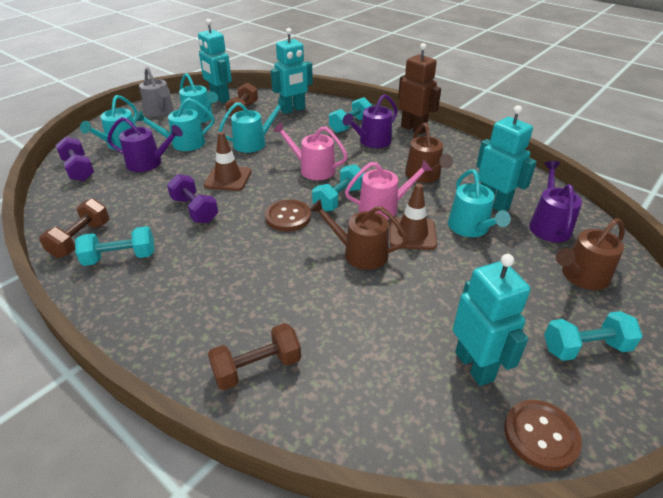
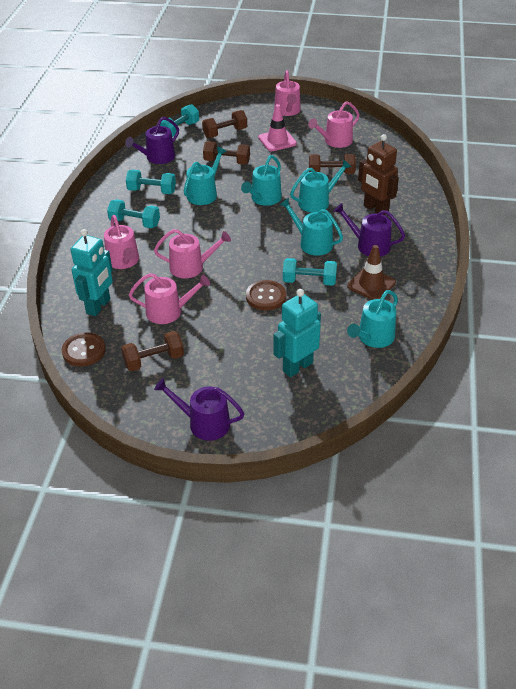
brown dumbbell: [39,198,109,258] [208,323,301,390] [225,83,258,117] = 3 -> [121,331,184,371] [202,110,247,138] [203,141,250,165] [309,154,356,174] = 4
brown traffic cone: [204,132,251,191] [389,184,437,250] = 2 -> [347,245,396,300] = 1
brown watering can: [310,199,408,270] [405,123,453,183] [556,218,625,290] = 3 -> none = 0
grey watering can: [139,67,174,117] = 1 -> none = 0
pink traffic cone: none = 0 -> [258,104,297,151] = 1
pink watering can: [273,122,348,180] [345,160,433,220] = 2 -> [104,215,139,269] [129,273,210,324] [154,229,231,278] [274,70,301,116] [308,101,360,148] = 5
purple dumbbell: [55,137,94,181] [167,174,218,223] = 2 -> none = 0
turquoise robot: [198,19,232,103] [271,28,313,114] [453,254,530,386] [476,105,537,211] = 4 -> [71,229,113,316] [273,289,321,377] = 2

